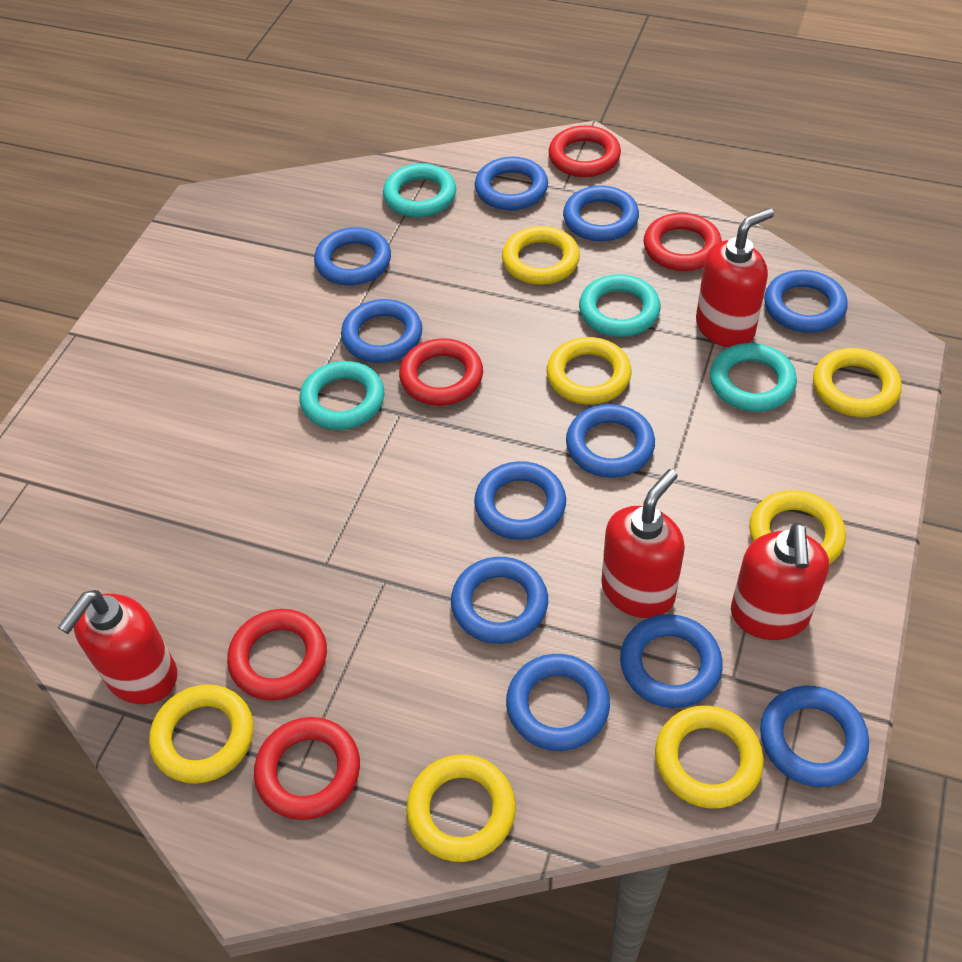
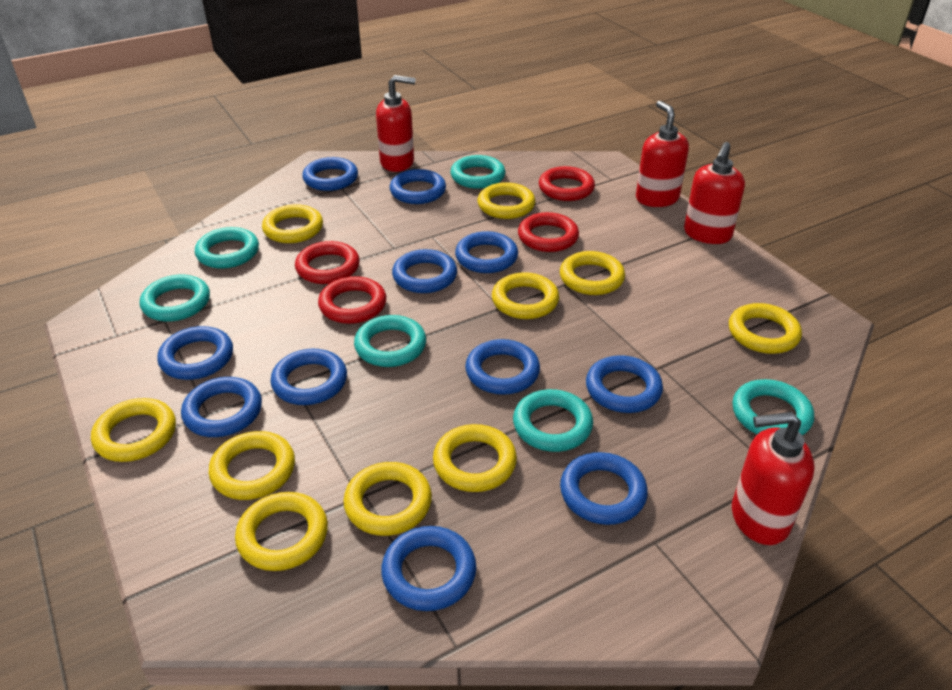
red ring: [227,609,327,701] [254,717,360,820] [399,338,483,406] [549,125,621,177] [643,213,722,271] = 5 -> [295,241,360,284] [318,276,386,324] [518,212,579,252] [539,166,595,201] = 4
turquoise ring: [300,361,384,430] [383,163,456,217] [579,274,660,337] [710,343,797,412] = 4 -> [140,275,210,322] [195,227,259,269] [354,315,426,367] [451,155,505,189] [513,389,593,452] [732,379,814,436] = 6
yellow ring: [149,684,253,784] [406,755,516,862] [502,226,580,285] [547,337,631,405] [655,705,764,809] [749,490,846,564] [813,348,902,417] = 7 -> [91,398,176,462] [209,431,295,500] [235,492,328,571] [262,204,323,243] [343,462,432,536] [433,424,517,492] [478,182,535,219] [492,272,559,319] [560,251,625,295] [729,303,802,354] = 10

